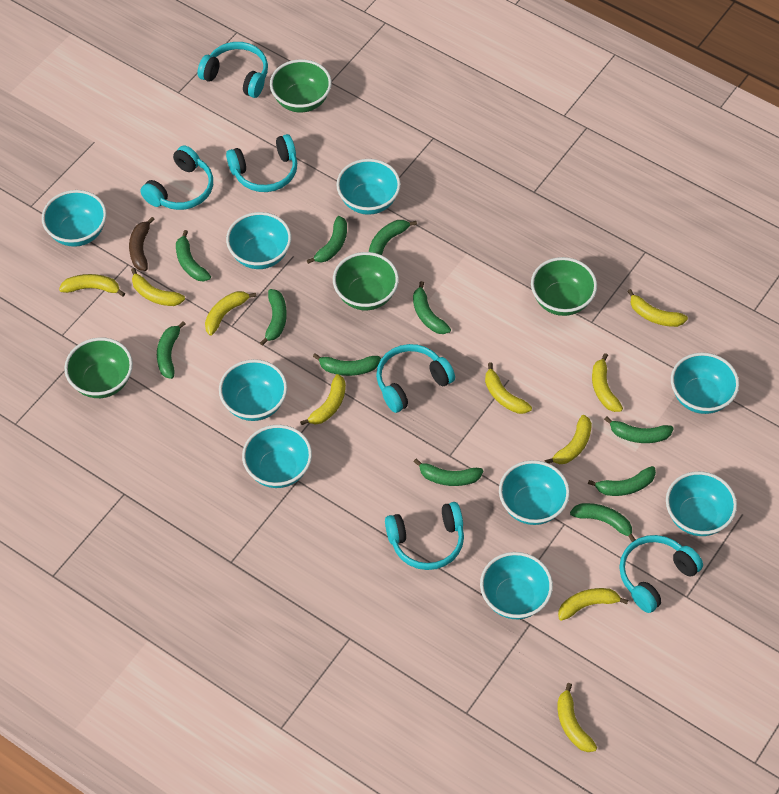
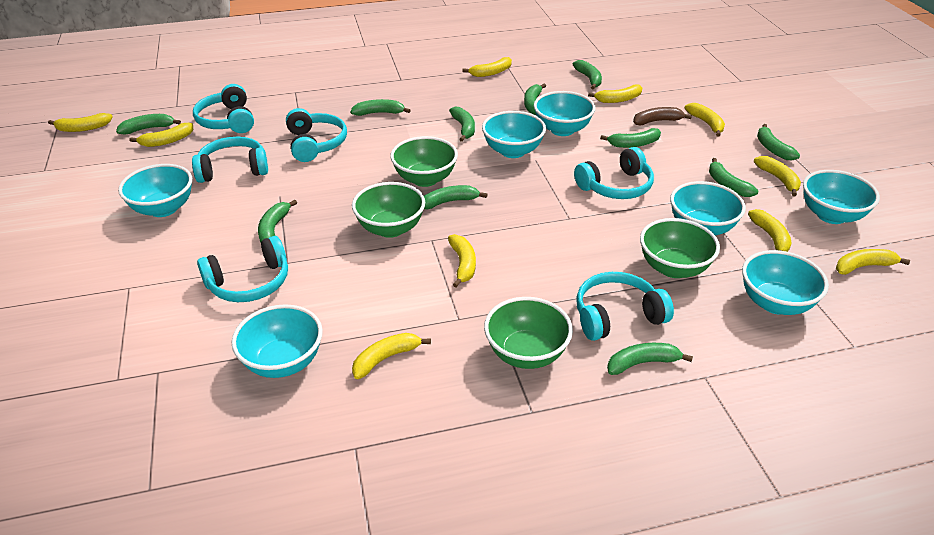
turquoise bowl: [42,190,107,247] [219,359,287,421] [226,212,291,269] [242,425,312,488] [336,159,401,215] [480,552,553,619] [499,460,570,525] [666,471,737,536] [671,352,739,414] = 9 -> [118,164,192,217] [232,304,323,378] [482,111,546,158] [534,91,596,136] [670,181,746,235] [742,250,829,315] [803,170,880,224] = 7

